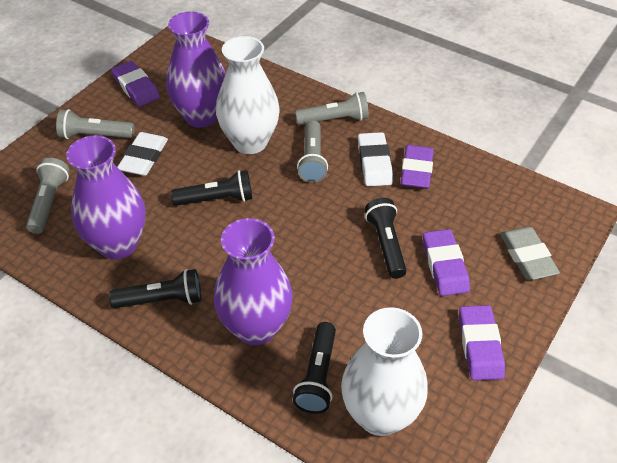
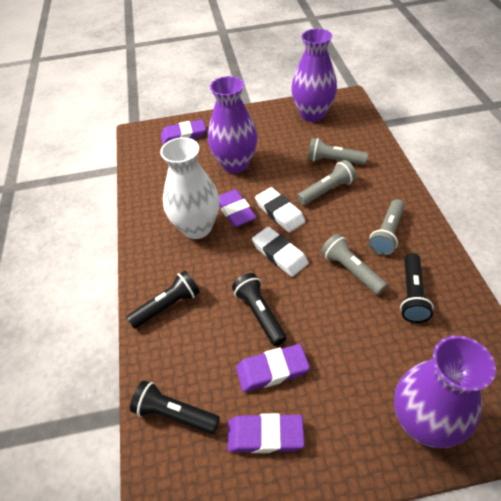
grey eraser: [500,227,560,280] = 1 -> none = 0
white vase: [216,36,280,154] [341,307,428,436] = 2 -> [160,137,220,239] = 1

